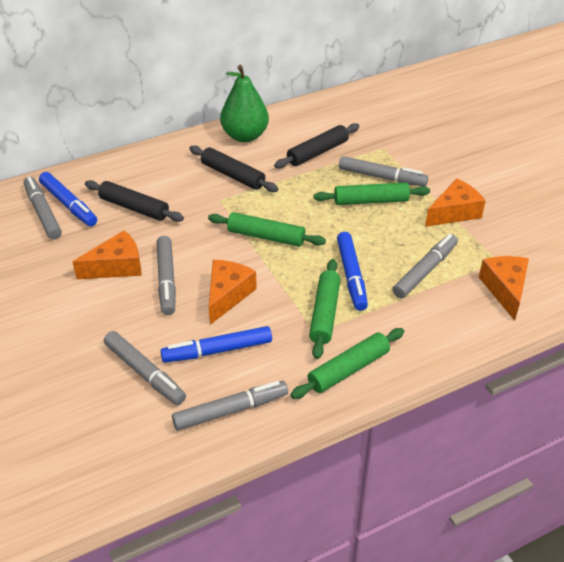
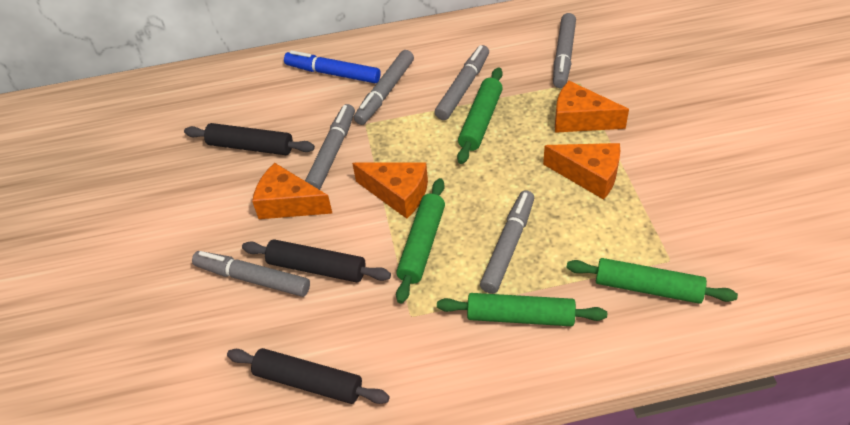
blue marker: [39,172,97,226] [161,326,272,363] [337,232,368,311] = 3 -> [284,50,381,83] = 1
green pear: [220,65,269,142] = 1 -> none = 0

